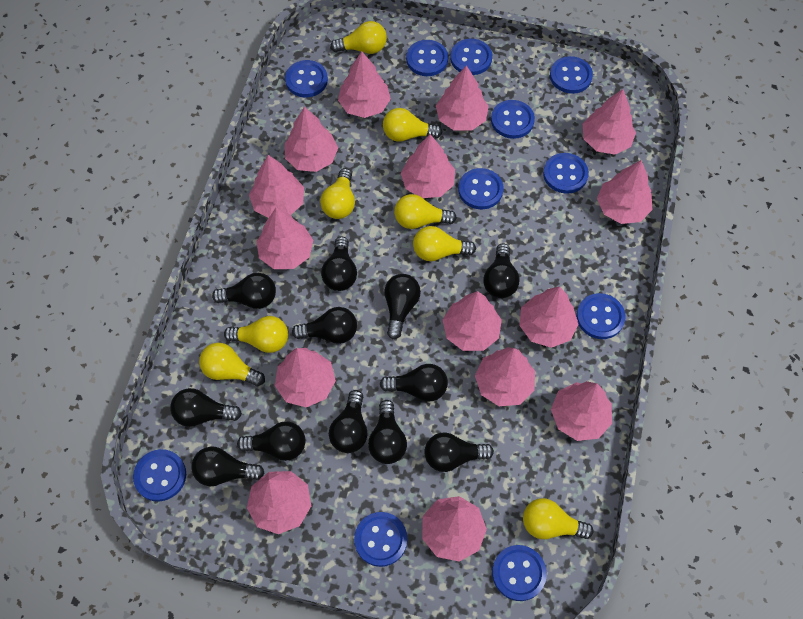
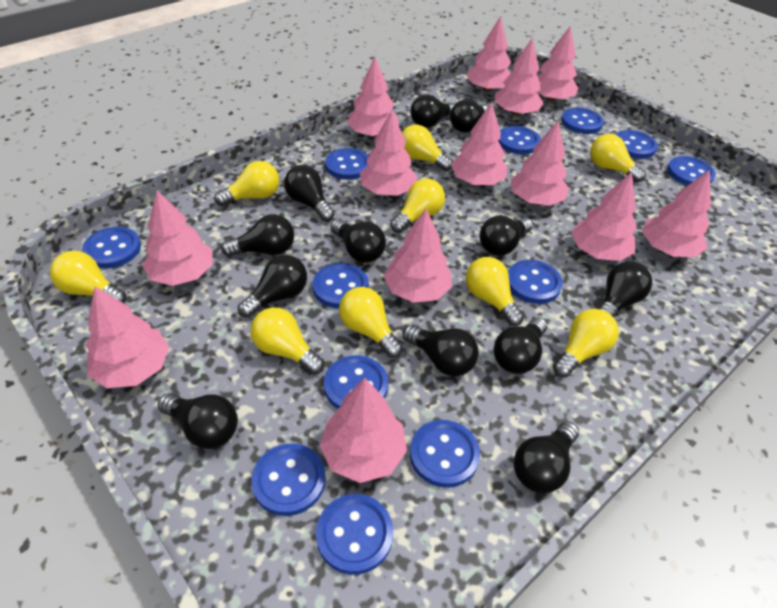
blue button: [133,449,186,502] [285,60,328,97] [354,512,407,567] [406,40,448,76] [450,38,492,75] [458,168,504,209] [491,100,535,139] [492,545,547,601] [543,153,589,194] [550,56,593,94] [576,293,626,339] = 11 -> [82,227,141,268] [251,443,326,516] [313,263,369,309] [316,494,393,575] [324,355,388,409] [325,148,368,180] [410,420,480,488] [498,126,541,154] [508,260,563,304] [561,107,604,134] [616,130,658,159] [667,156,716,186] = 12
pink tree: [247,471,311,534] [249,155,304,218] [257,207,313,269] [275,348,336,407] [285,107,338,172] [338,52,391,118] [401,134,455,198] [422,496,487,562] [436,65,489,131] [443,291,502,351] [475,347,535,406] [519,286,578,348] [551,381,612,441] [583,89,636,155] [597,160,652,224] = 15 -> [86,286,169,388] [142,190,213,286] [319,378,407,483] [347,57,399,137] [360,110,418,196] [384,209,452,303] [451,102,507,185] [466,16,511,92] [495,38,544,116] [510,121,569,206] [537,25,578,102] [571,172,637,261] [642,170,711,257] = 13
yellow light bulb: [199,343,265,386] [224,316,288,353] [320,168,355,219] [330,21,387,54] [383,108,442,142] [394,194,457,229] [413,226,476,261] [523,498,593,539] = 8 -> [50,251,126,303] [214,161,279,206] [250,307,324,374] [339,287,403,358] [390,179,445,233] [402,125,453,171] [466,257,524,326] [553,309,619,378] [590,134,646,182] = 9

